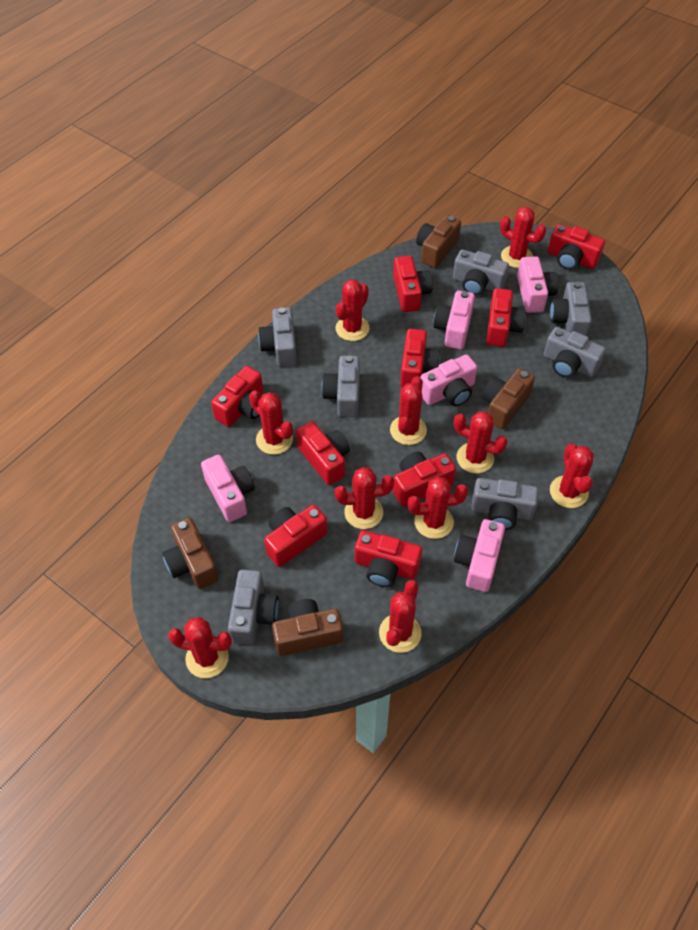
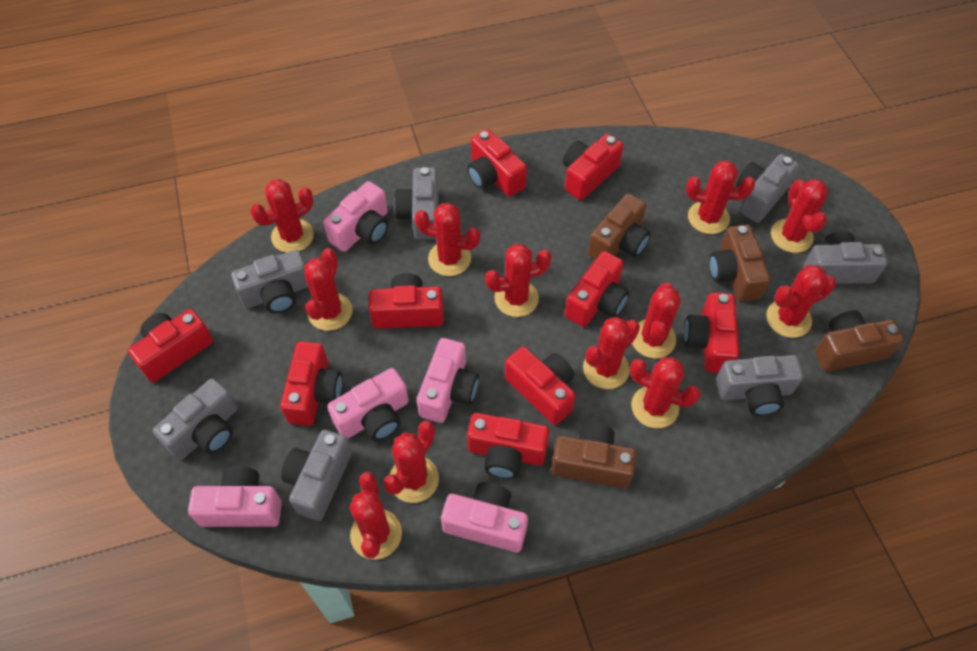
red cactus: [168,617,232,678] [249,390,293,455] [335,279,370,341] [335,467,394,529] [379,580,421,653] [390,376,427,445] [407,477,468,539] [454,411,508,473] [500,207,546,268] [550,443,594,508] = 10 -> [250,179,314,252] [304,248,353,331] [349,472,402,560] [383,421,439,503] [415,203,480,276] [485,244,552,317] [583,317,640,389] [630,357,701,428] [632,282,681,358] [686,160,755,234] [766,265,836,338] [771,179,828,253] = 12

